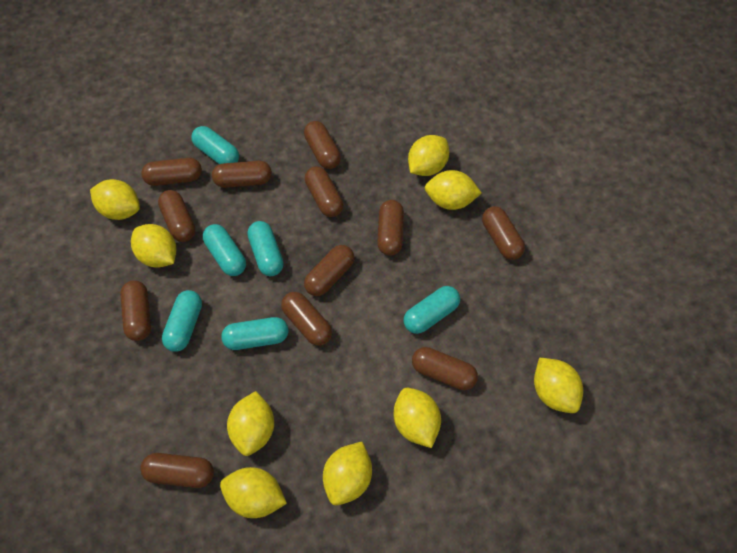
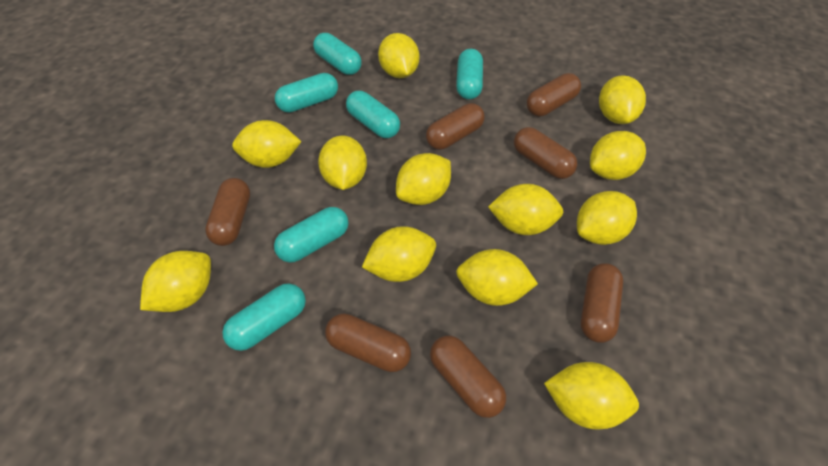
brown capsule: [120,280,151,341] [140,453,214,488] [141,158,202,186] [158,190,195,242] [212,161,272,188] [281,292,332,346] [304,121,341,169] [304,245,354,296] [305,167,344,217] [377,200,404,256] [412,347,478,390] [482,206,525,260] = 12 -> [205,178,250,246] [325,313,411,372] [426,103,485,150] [430,336,506,418] [514,127,578,179] [527,73,581,117] [581,263,623,343] = 7
yellow lemon: [90,179,140,220] [131,224,176,268] [220,467,287,518] [227,391,274,456] [323,442,372,505] [394,387,441,448] [408,135,449,176] [425,170,482,210] [534,357,583,413] = 9 -> [140,251,211,312] [232,120,301,168] [318,135,367,190] [362,226,436,282] [378,33,419,78] [396,153,451,205] [456,249,538,306] [488,184,563,235] [544,362,639,429] [577,191,637,245] [590,131,646,180] [599,75,646,124] = 12

